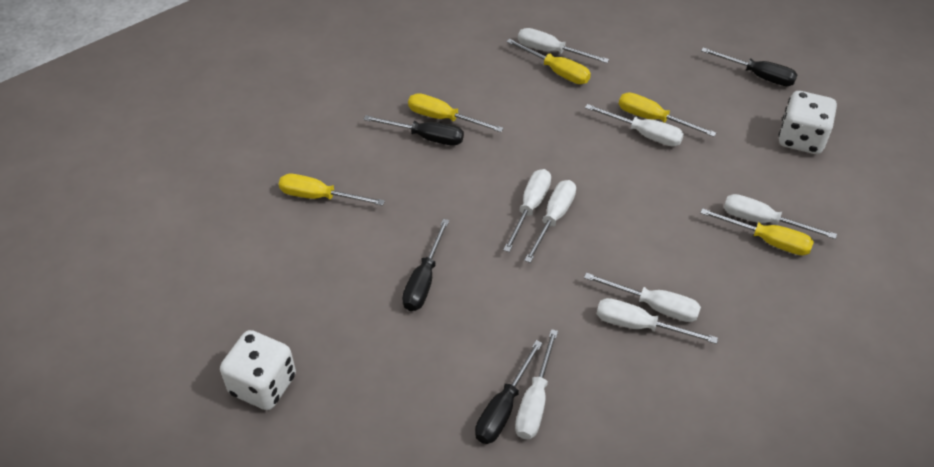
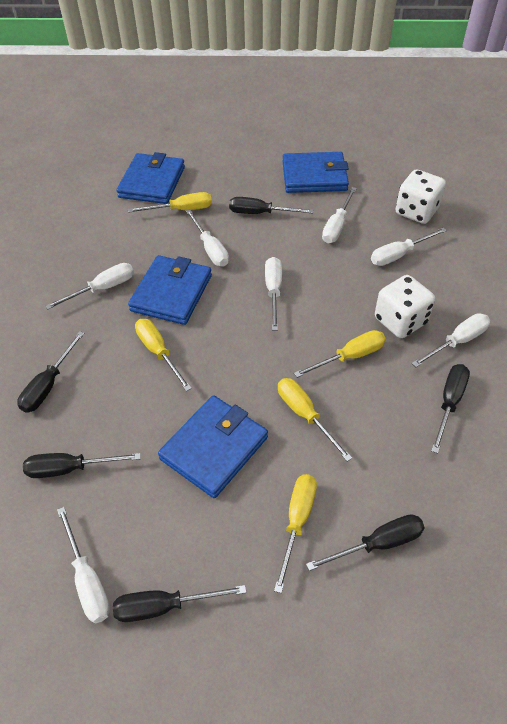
black screwdriver: [363,115,464,146] [402,219,449,311] [475,340,543,444] [701,47,797,86] = 4 -> [17,331,85,413] [23,453,141,478] [113,585,247,622] [229,197,314,214] [306,514,425,571] [431,364,470,454] = 6
blue wallet: none = 0 -> [116,152,185,204] [128,255,212,325] [158,395,268,498] [283,152,349,193] = 4
white screwdriver: [503,169,551,252] [515,329,558,439] [518,28,609,63] [524,180,576,263] [584,273,701,322] [585,104,684,147] [597,298,718,344] [724,194,837,239] = 8 -> [46,263,134,309] [57,507,110,623] [186,209,229,267] [265,257,282,331] [322,187,357,243] [371,227,447,266] [412,313,490,367] = 7

